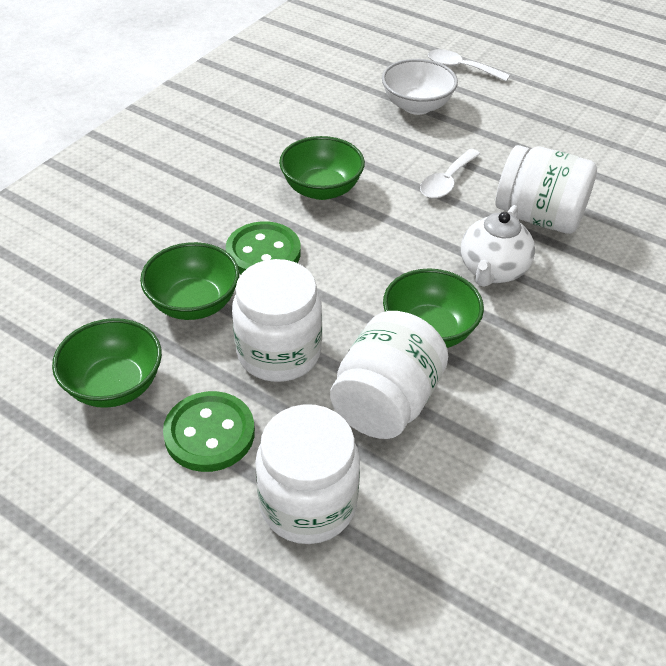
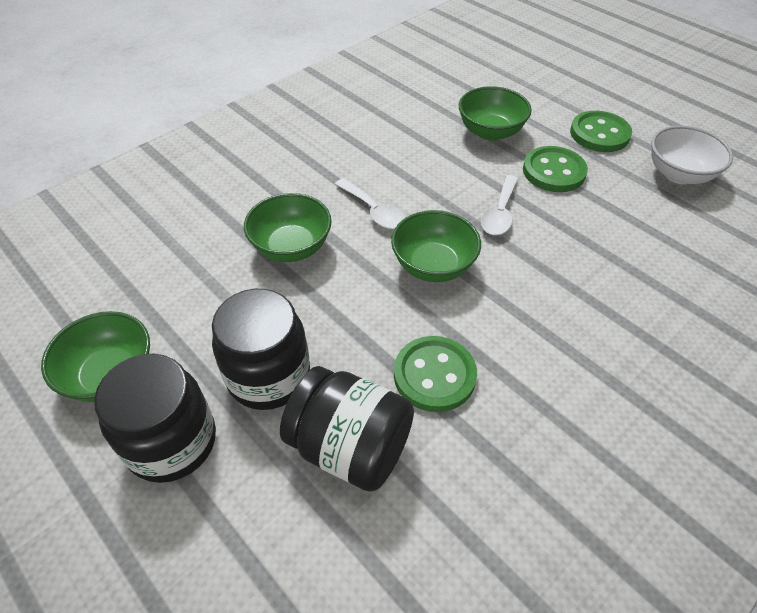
black jar: none = 0 -> [94,353,216,483] [212,289,310,410] [280,366,414,492] = 3
green button: [163,391,255,472] [226,222,301,274] = 2 -> [394,336,477,412] [523,146,588,192] [570,111,632,152] = 3
white jar: [232,259,322,382] [255,404,360,544] [330,311,448,439] [495,145,597,234] = 4 -> none = 0
white teapot: [461,205,535,287] = 1 -> none = 0

